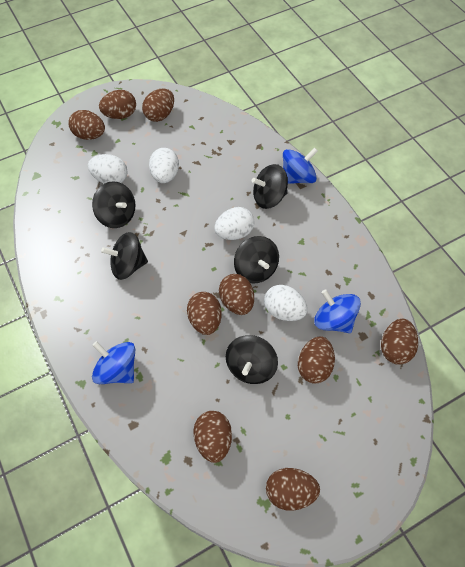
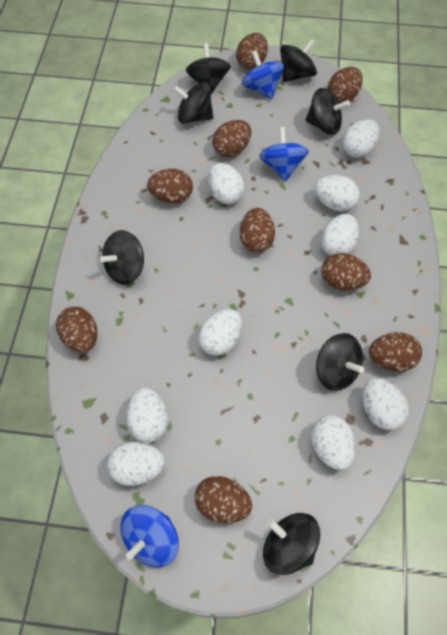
black spinning top: [92,181,136,228] [101,232,148,280] [226,335,278,384] [234,236,279,284] [252,164,288,209] = 5 -> [100,230,144,285] [173,82,214,124] [186,43,231,94] [263,513,320,575] [280,39,317,82] [306,88,350,135] [316,333,364,391] = 7
white egg: [88,154,127,184] [149,148,179,183] [214,207,255,240] [264,285,308,321] = 4 -> [107,442,165,486] [126,388,168,443] [198,309,242,356] [208,163,244,204] [311,415,356,470] [314,175,360,211] [321,214,359,256] [342,119,380,158] [362,378,409,430] = 9

